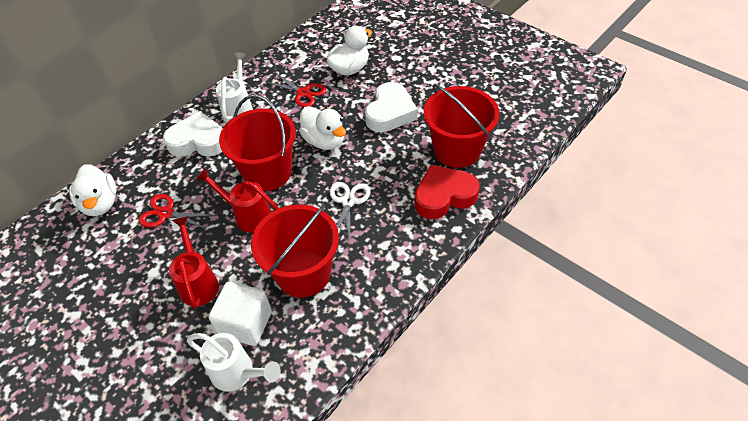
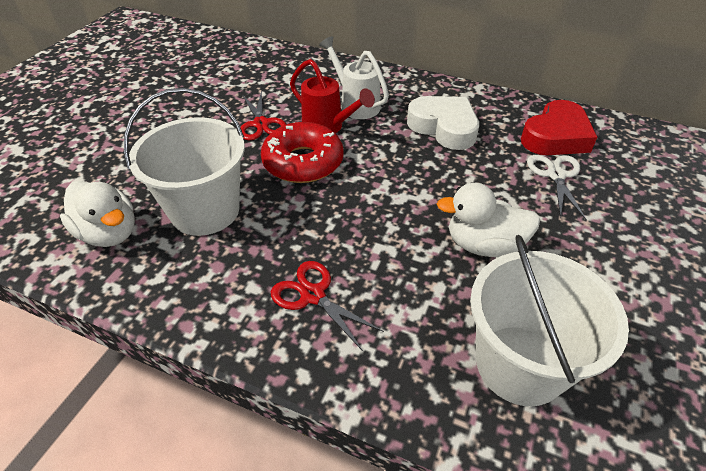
red bucket: [219,95,296,191] [251,205,339,298] [424,84,499,168] = 3 -> none = 0
red donut: none = 0 -> [261,122,344,183] = 1
red watering can: [169,216,219,309] [195,168,279,233] = 2 -> [290,59,375,133] = 1
white bucket: none = 0 -> [124,88,245,236] [470,235,629,406] = 2
white cube: [209,281,272,346] = 1 -> none = 0
white duck: [69,164,117,216] [299,106,346,150] [327,26,372,76] = 3 -> [60,181,135,247] [437,183,540,257] = 2
white heart: [163,111,223,157] [365,82,417,132] = 2 -> [407,96,479,150] = 1
white watering can: [187,333,281,391] [216,52,253,123] = 2 -> [319,36,389,119] = 1

